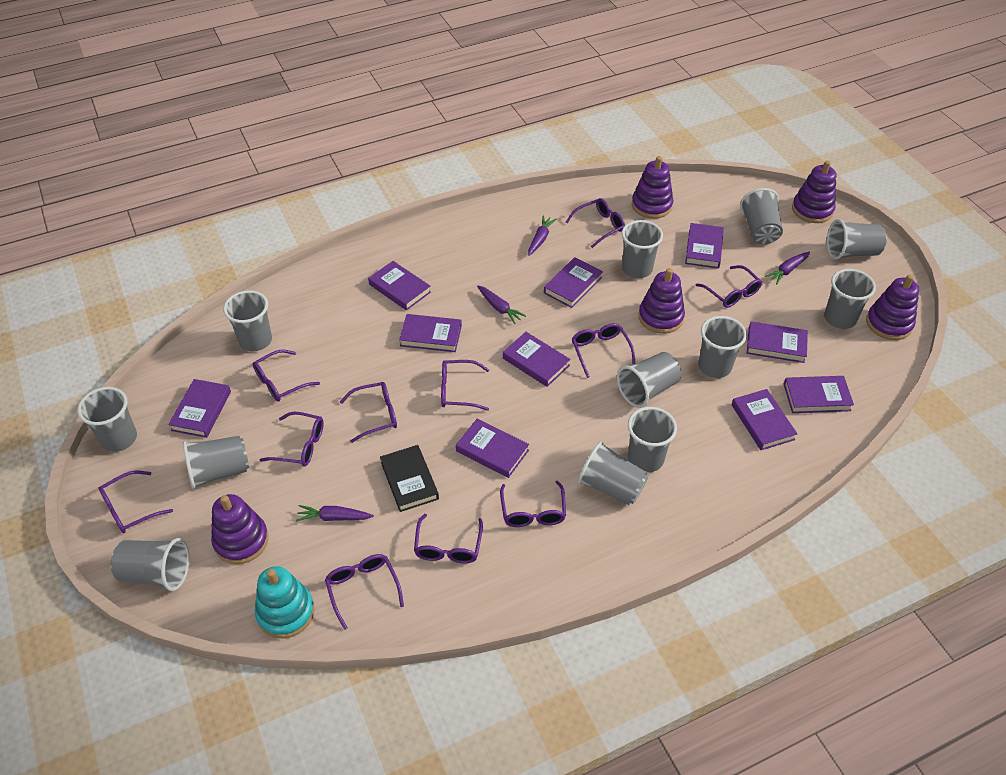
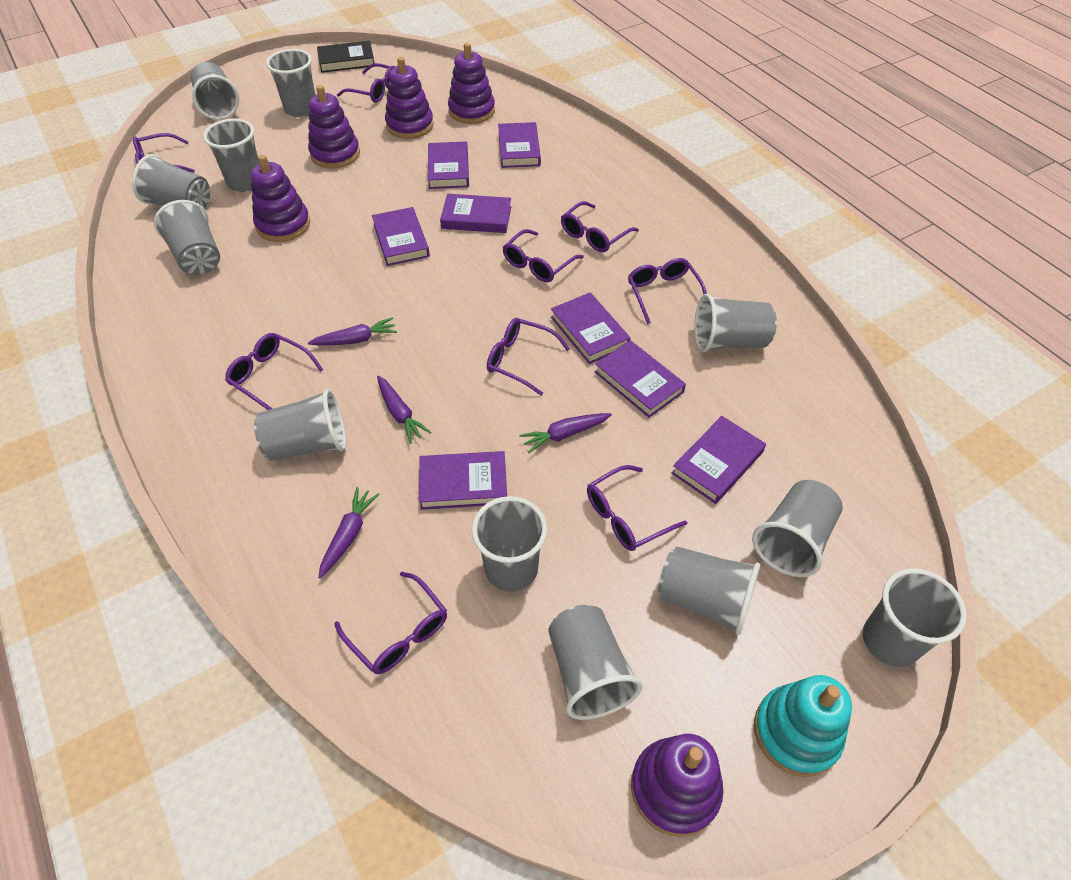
purple book: [168,379,231,438] [368,261,431,311] [399,314,462,352] [456,418,529,478] [503,332,571,387] [544,257,603,308] [685,223,724,269] [732,389,797,450] [747,321,808,363] [784,376,854,413] = 10 -> [372,207,430,266] [419,451,507,510] [428,141,469,189] [440,194,511,233] [498,122,541,168] [551,293,631,364] [595,340,686,418] [671,416,766,504] = 8
purple glasses: [98,470,173,533] [253,349,320,402] [260,411,324,466] [325,554,404,630] [340,382,397,443] [414,514,483,563] [441,360,489,411] [500,481,566,527] [566,198,625,248] [572,323,635,378] [696,265,762,308] = 11 -> [133,133,195,173] [225,333,323,410] [334,572,447,674] [337,63,395,103] [487,318,570,396] [503,229,584,282] [561,201,639,252] [587,465,687,551] [628,258,707,324] = 9

